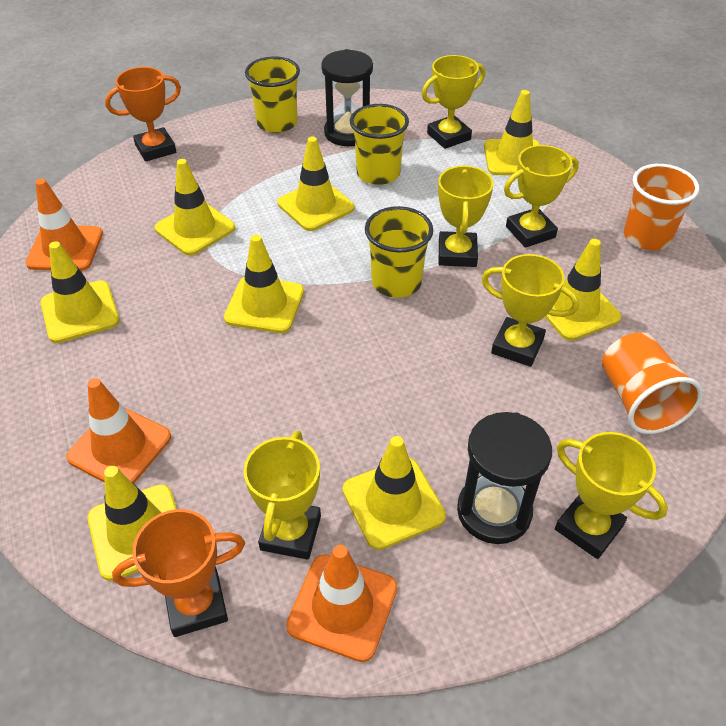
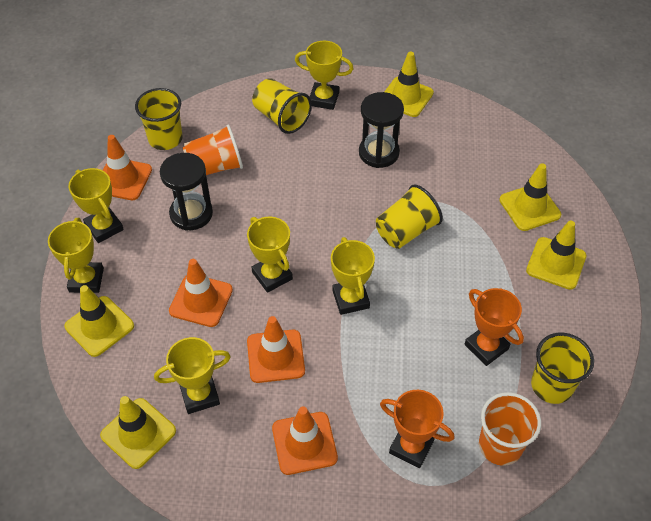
orange traffic cone: [26,179,103,271] [66,378,171,483] [286,545,397,662] = 3 -> [103,135,152,200] [169,259,233,327] [247,316,305,383] [272,406,338,475] = 4
yellow cup: [245,57,300,133] [350,104,409,185] [365,206,433,298] = 3 -> [135,88,183,150] [252,78,312,134] [376,184,443,249] [531,333,594,404] = 4
yellow traffic cone: [41,241,120,343] [87,466,177,581] [155,159,235,256] [224,234,304,333] [277,136,355,231] [342,436,446,550] [484,90,540,175] [545,239,621,341] = 8 -> [64,285,134,357] [100,396,176,469] [384,52,434,117] [499,163,561,231] [526,220,586,290] = 5

